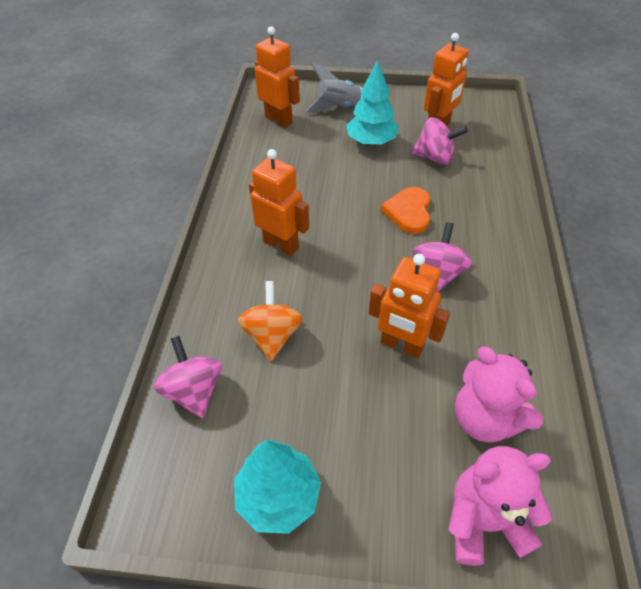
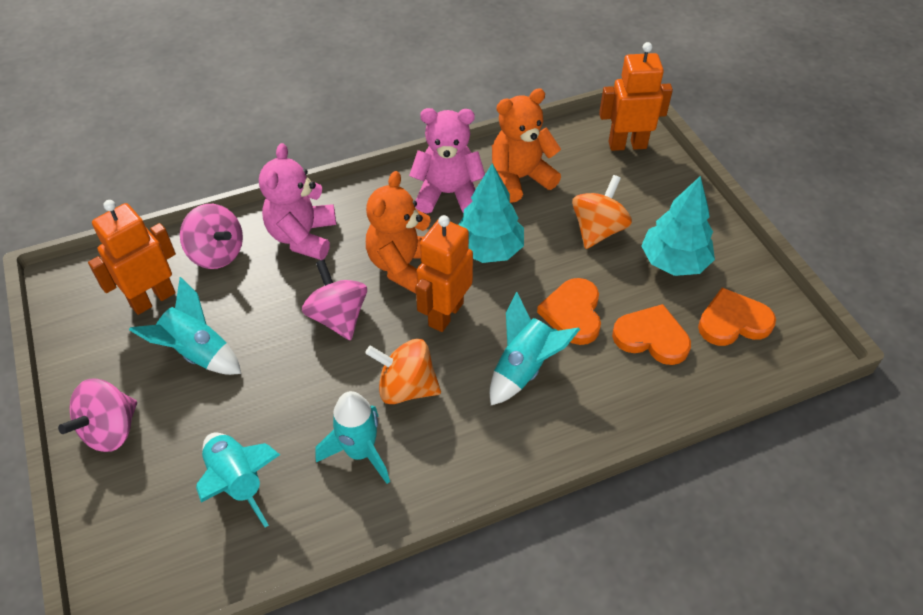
grey rocket: [305,63,362,113] = 1 -> none = 0
orange heart: [381,187,430,234] = 1 -> [537,278,601,345] [612,304,691,365] [698,288,776,346] = 3
orange robot: [249,149,309,256] [255,26,300,128] [369,254,450,358] [424,33,469,126] = 4 -> [88,200,176,315] [416,215,473,332] [599,42,673,151] = 3
orange spinning top: [238,281,303,361] = 1 -> [365,339,441,404] [572,175,632,249] = 2
orange teddy bear: none = 0 -> [366,171,431,294] [492,88,561,203] = 2
turquoise rocket: none = 0 -> [129,277,241,375] [196,433,280,528] [316,391,390,484] [490,292,580,405] = 4

